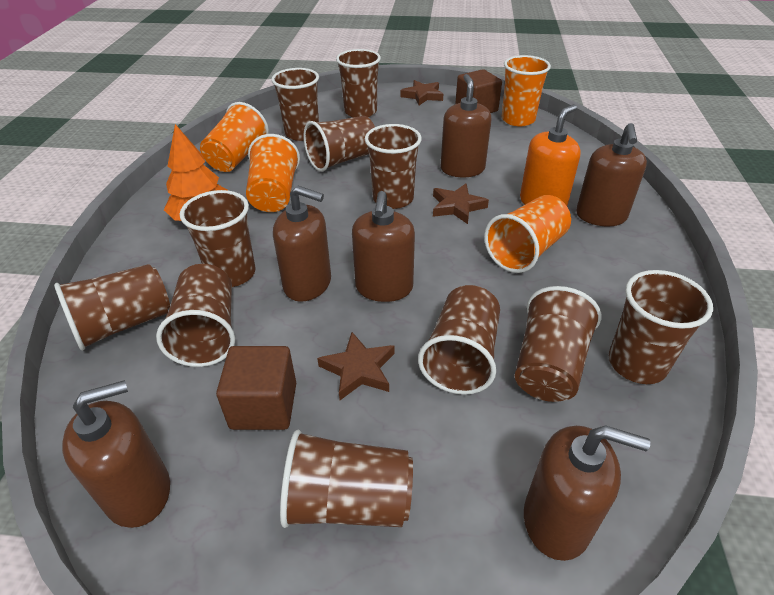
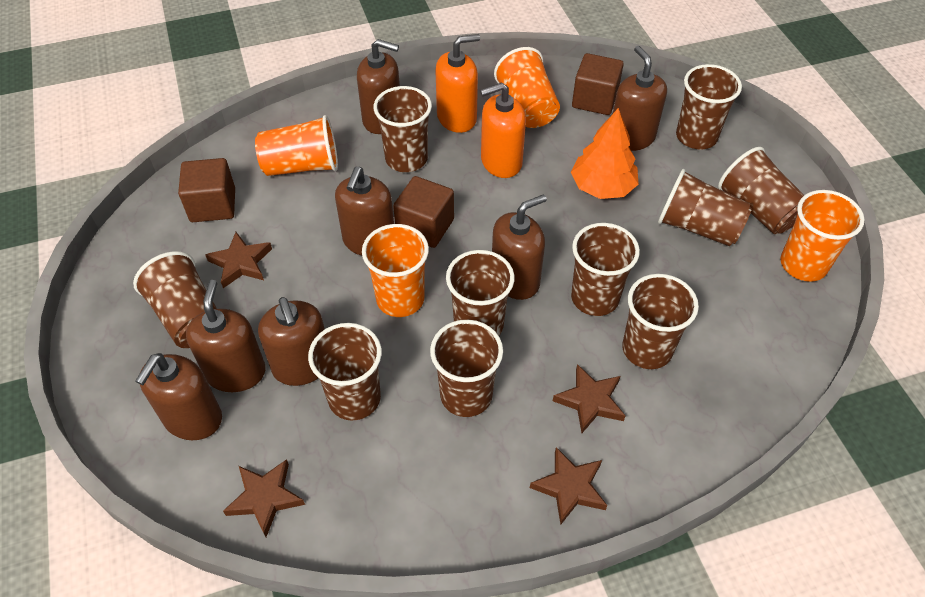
brown cube: [216,346,296,430] [455,69,502,113] = 2 -> [178,158,235,222] [393,176,454,248] [572,53,624,115] = 3
brown cup: [54,264,170,351] [156,264,235,367] [180,190,255,287] [271,68,319,141] [280,430,413,528] [303,116,375,172] [336,49,381,117] [365,124,422,209] [418,285,500,395] [515,286,601,402] [609,270,713,384] = 11 -> [133,251,217,348] [308,323,382,421] [373,86,432,172] [430,320,503,417] [446,250,515,336] [571,223,640,316] [622,274,699,369] [658,169,752,246] [676,64,742,150] [718,147,804,234] = 10
brown soap dispenser: [62,380,170,528] [273,186,331,302] [352,191,415,302] [441,74,491,177] [524,425,650,561] [576,123,647,226] = 6 -> [135,353,222,440] [186,280,266,392] [258,297,325,386] [335,167,394,255] [357,39,400,134] [492,194,547,300] [613,46,667,151] = 7
brown star: [317,332,394,400] [400,80,443,105] [433,184,489,224] = 3 -> [205,232,272,288] [223,459,305,537] [530,447,607,525] [553,364,626,433] = 4
orange soap dispenser: [520,104,581,206] = 1 -> [435,34,480,133] [480,82,526,178] = 2

